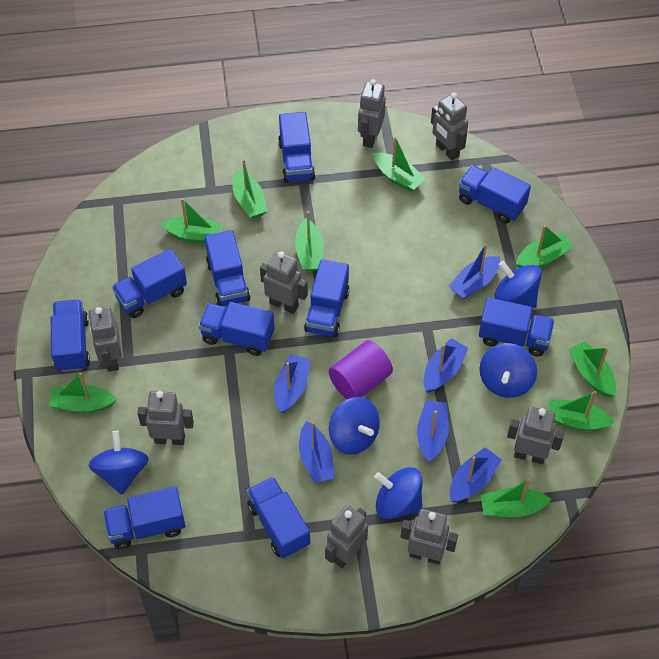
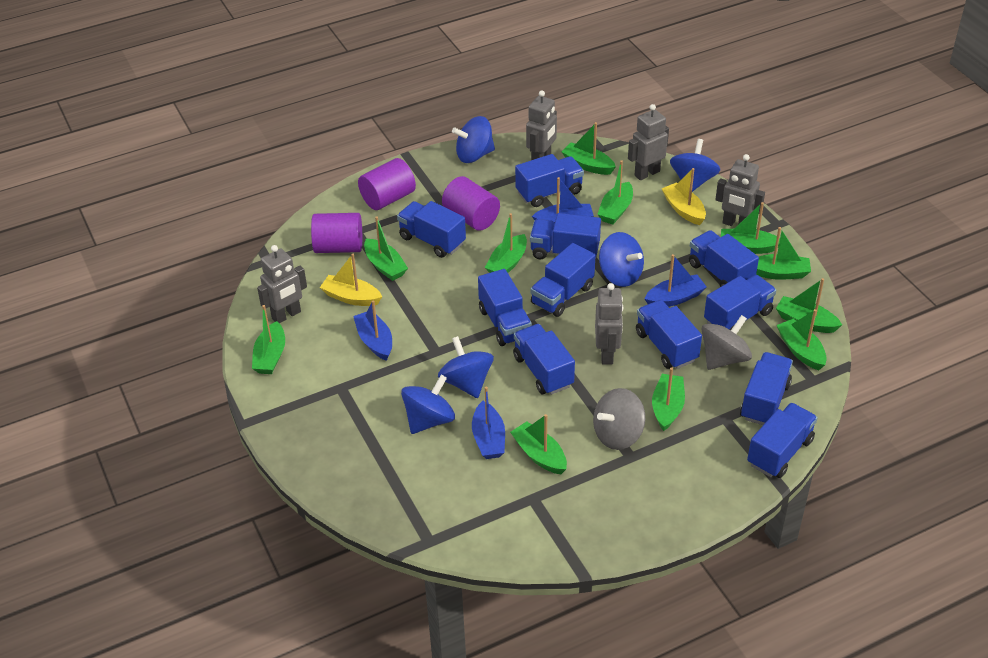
blue boat: [274,354,310,413] [299,421,335,483] [417,400,449,461] [423,338,468,393] [449,244,500,299] [450,447,502,502] = 6 -> [353,300,392,361] [472,387,505,459] [532,177,594,224] [644,254,707,307] = 4
blue truck: [51,300,90,372] [103,487,185,549] [112,249,187,318] [199,302,275,356] [205,230,251,306] [247,476,310,558] [278,112,315,183] [304,259,350,337] [459,165,531,224] [479,297,555,357] = 10 -> [397,201,466,258] [478,269,532,346] [513,324,575,395] [515,154,584,207] [530,213,601,259] [530,243,595,317] [636,300,702,369] [689,230,759,287] [704,275,776,331] [740,352,793,425] [747,403,818,478] = 11
green boat: [49,372,117,413] [161,198,223,243] [233,159,267,219] [295,211,324,272] [373,137,426,192] [481,478,552,517] [516,225,573,268] [548,391,615,431] [568,341,616,397] = 9 -> [252,305,285,374] [364,217,408,281] [485,213,527,273] [510,414,567,474] [561,122,616,175] [597,160,633,224] [652,368,685,431] [721,202,780,254] [756,227,811,280] [776,278,842,333] [777,309,827,370] = 11
grey robot: [88,306,122,372] [137,391,194,445] [260,251,308,314] [325,505,368,568] [358,79,386,148] [401,509,458,565] [431,93,468,161] [507,407,564,465] = 8 -> [257,245,307,323] [526,90,557,160] [595,283,623,364] [628,104,669,180] [715,154,765,226] = 5
grey spinning top: none = 0 -> [593,388,645,450] [701,315,752,370] = 2
purple cylinder: [329,340,393,399] = 1 -> [311,213,362,253] [358,158,416,210] [442,176,500,231] = 3
yellow boat: none = 0 -> [320,254,382,306] [661,168,706,225] = 2

